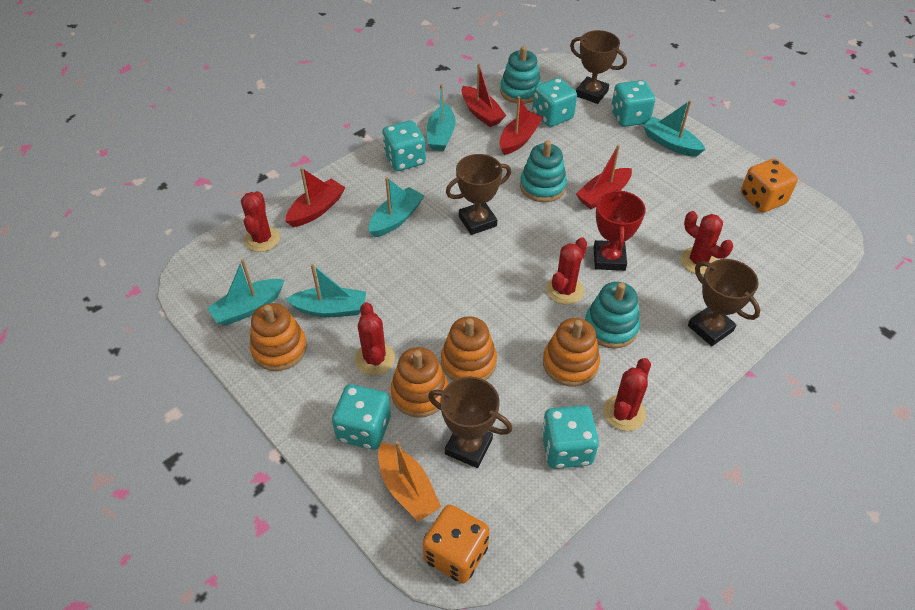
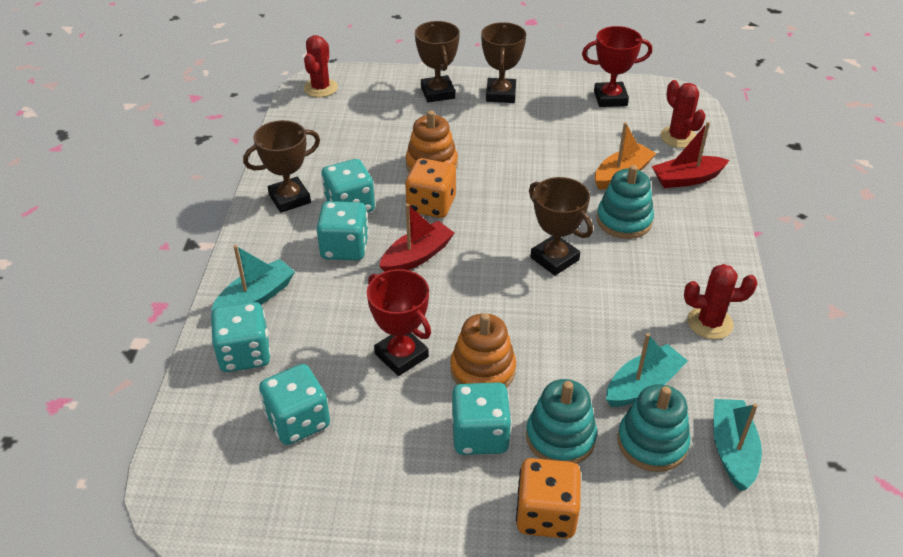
orange stacking toy: [250,303,307,371] [391,347,448,418] [441,316,497,381] [543,318,600,387] = 4 -> [406,110,458,173] [450,313,516,388] = 2
red boat: [285,167,345,227] [461,63,506,127] [500,96,543,155] [576,145,632,209] = 4 -> [379,204,454,272] [652,122,729,188] = 2
red cactus: [241,191,280,252] [355,302,395,375] [546,237,587,305] [603,358,651,431] [680,211,733,275] = 5 -> [304,35,338,97] [660,80,706,148] [684,264,758,339] = 3
red trophy: [594,189,646,271] = 1 -> [367,269,431,376] [582,26,652,107] = 2
turquoise boat: [207,259,284,326] [286,264,366,317] [369,177,424,237] [427,84,455,151] [643,100,706,157] = 5 -> [211,245,295,311] [606,333,688,407] [713,399,762,491] = 3

